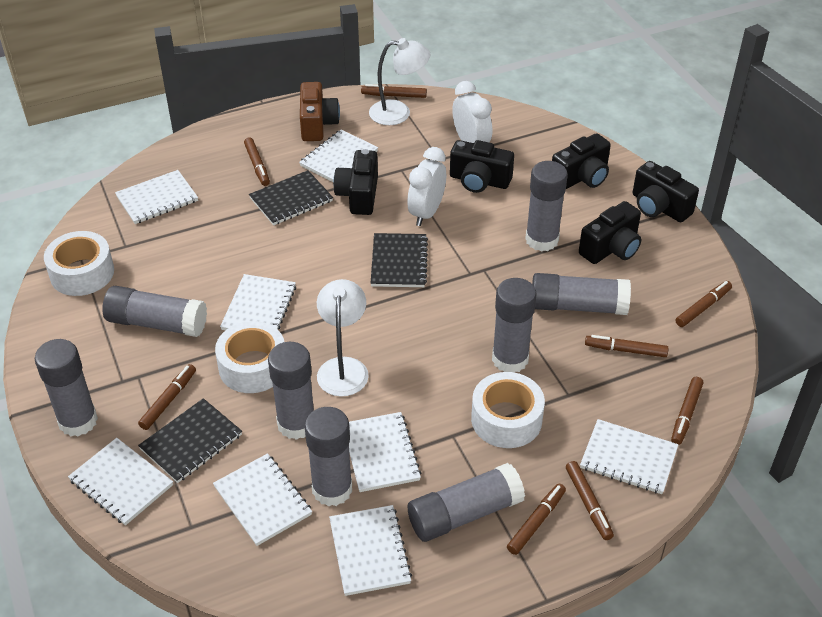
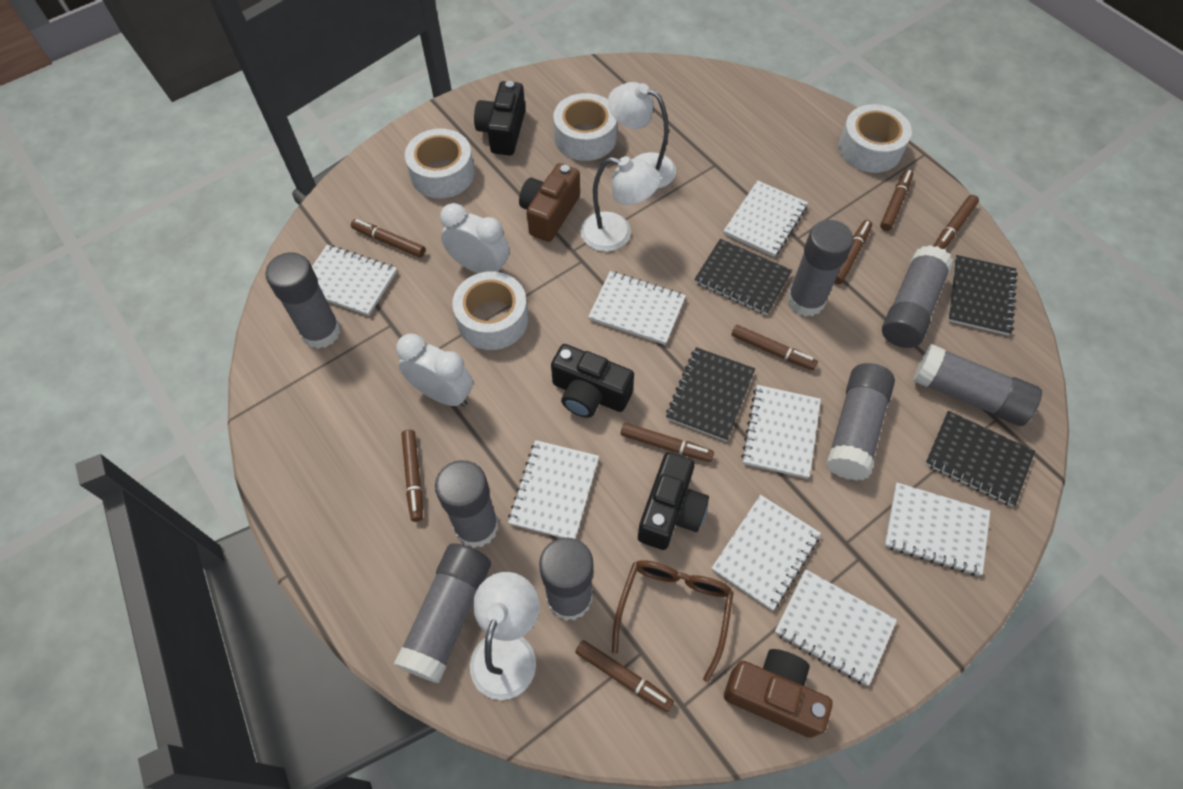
black camera: [333,149,378,215] [450,140,514,193] [552,133,611,189] [579,201,641,264] [633,161,699,222] = 5 -> [474,81,525,155] [551,344,634,418] [638,452,709,550] = 3
black notebook: [138,398,242,483] [249,170,333,225] [371,233,428,287] = 3 -> [666,347,755,441] [694,239,792,315] [925,411,1035,507] [948,255,1018,336] = 4
brown camera: [300,82,340,141] = 1 -> [519,163,580,242] [724,649,833,738] = 2
brown glasses: none = 0 -> [612,560,734,682] = 1
white lamp: [317,279,369,396] [369,38,430,125] = 2 -> [470,572,540,700] [580,156,661,252] [608,82,676,189] = 3
white tape: [44,231,114,296] [215,321,284,393] [471,372,545,448] = 3 -> [405,128,475,198] [452,271,528,350] [553,93,617,161] [838,104,912,173] = 4

